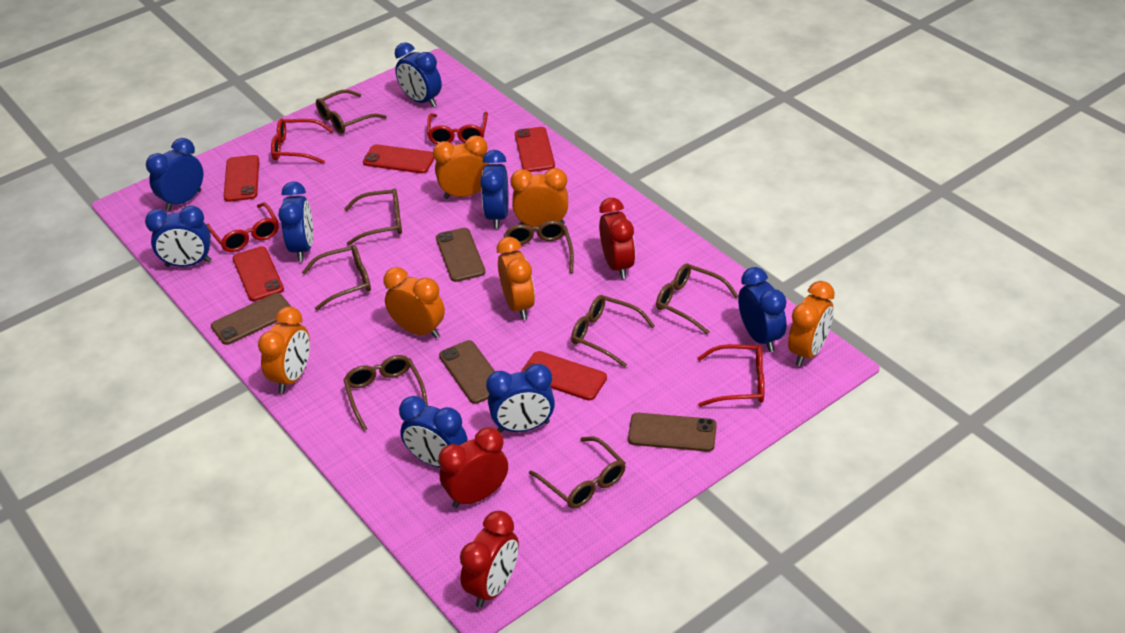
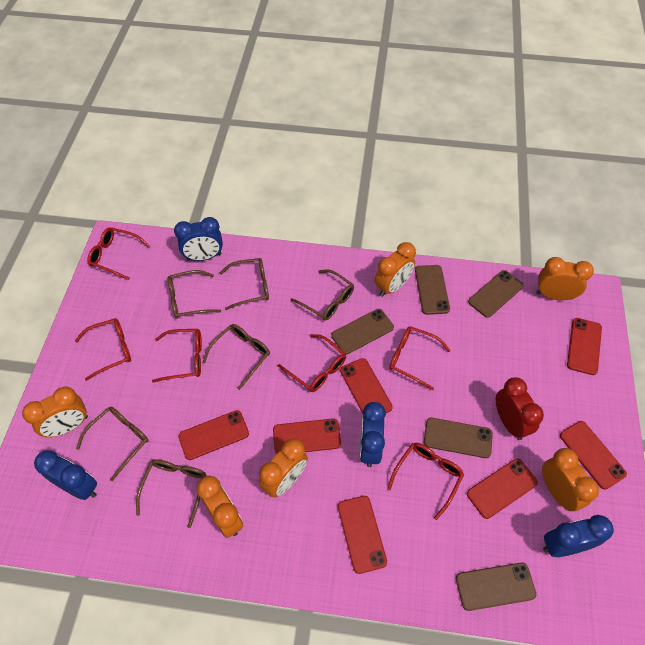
blue clock: [145,205,211,267] [146,138,203,211] [278,181,313,262] [395,42,442,108] [399,396,467,468] [480,150,509,229] [486,364,555,433] [738,267,787,352] = 8 -> [34,450,97,500] [174,217,223,261] [360,402,386,467] [543,515,614,557] = 4
brown glasses: [302,245,371,311] [316,90,387,134] [343,355,428,431] [344,188,402,246] [504,220,574,273] [529,436,626,508] [571,295,655,367] [656,263,738,334] = 8 -> [76,407,149,481] [136,459,207,528] [168,270,221,319] [202,324,270,390] [220,258,269,310] [290,269,354,321] = 6
brown phone: [211,293,291,345] [436,228,485,282] [439,340,495,404] [628,413,717,452] = 4 -> [331,309,394,354] [415,265,450,315] [424,418,493,458] [456,563,536,611] [468,270,524,318] = 5
red clock: [439,427,508,508] [460,510,519,608] [599,198,636,279] = 3 -> [496,377,544,440] = 1
red glasses: [206,203,279,252] [271,118,334,164] [427,112,488,144] [697,344,765,407] = 4 -> [75,318,131,381] [87,227,150,280] [152,329,202,383] [278,334,346,392] [387,443,464,520] [389,326,451,390] = 6
red phone: [224,155,259,202] [232,246,284,301] [363,144,434,174] [515,127,555,172] [521,351,607,400] = 5 -> [178,410,249,460] [273,419,341,454] [338,496,387,574] [340,358,393,413] [467,459,538,519] [560,421,627,490] [567,318,602,375] = 7

